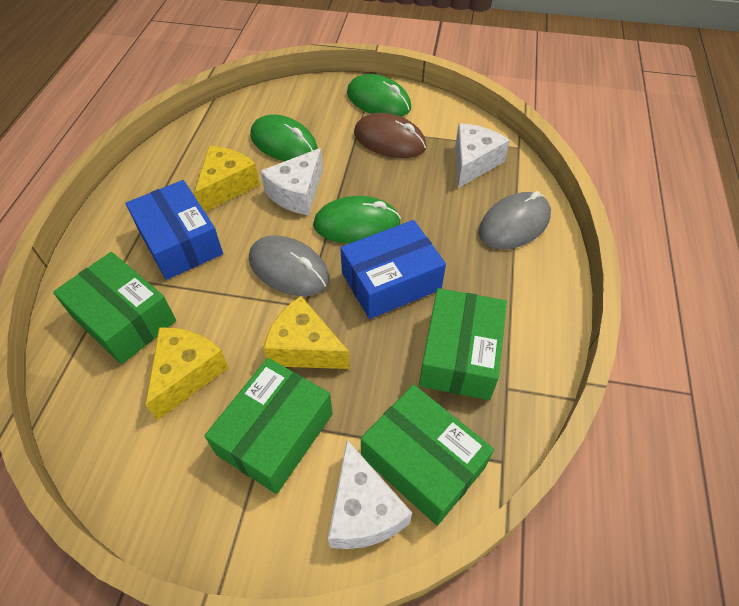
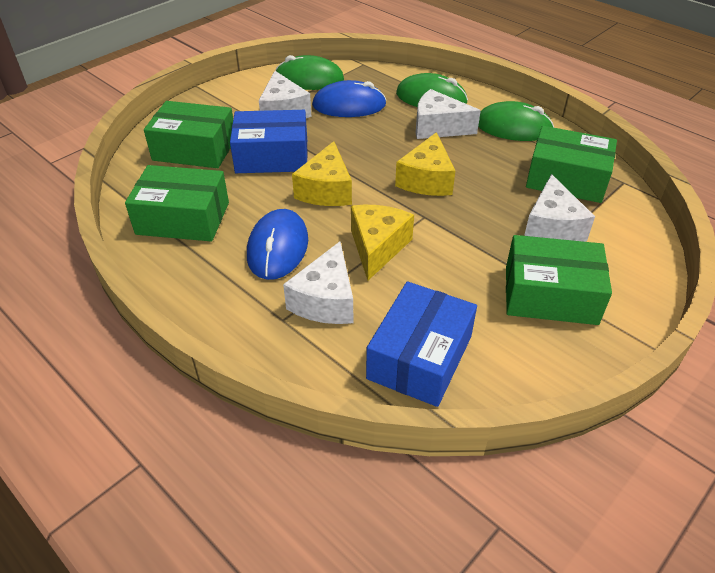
blue mouse: none = 0 -> [247,209,308,280] [312,80,386,117] = 2
brown mouse: [354,113,427,158] = 1 -> none = 0
grey mouse: [249,235,330,296] [479,191,551,249] = 2 -> none = 0
white cheese: [261,148,323,215] [328,440,412,549] [455,123,510,188] = 3 -> [259,71,311,118] [283,242,353,324] [416,89,481,139] [524,174,595,242] = 4

